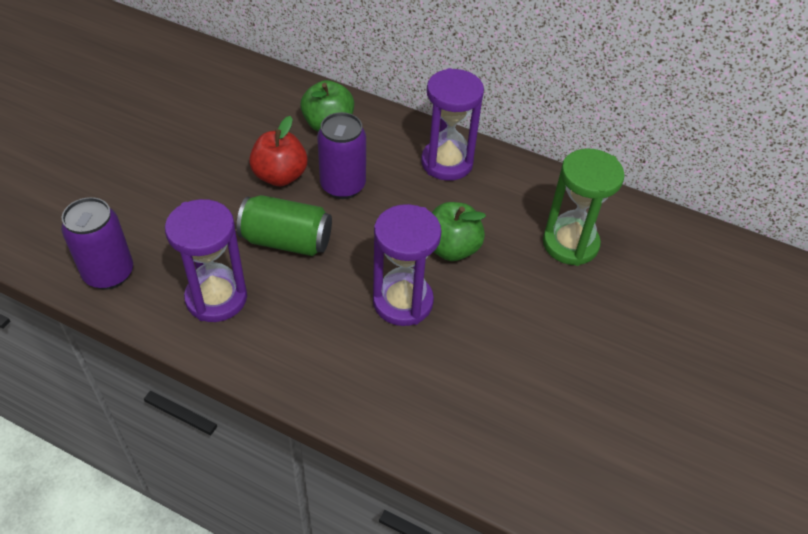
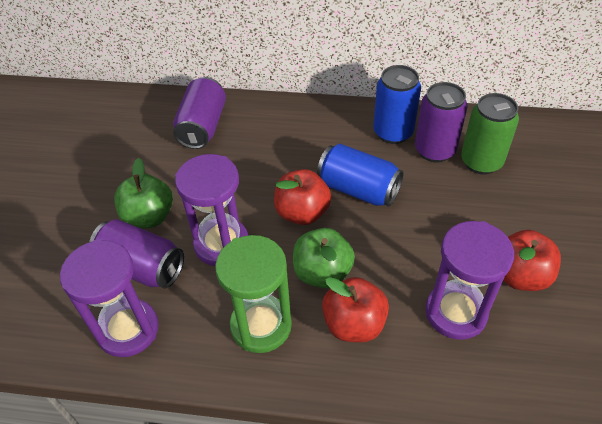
blue can: none = 0 -> [317,144,404,207] [373,65,421,144] = 2
purple can: [61,197,133,290] [317,112,366,199] = 2 -> [89,219,184,289] [173,77,226,149] [415,82,468,162] = 3
red apple: [249,116,307,186] = 1 -> [274,169,331,225] [322,277,389,342] [503,230,561,291] = 3

